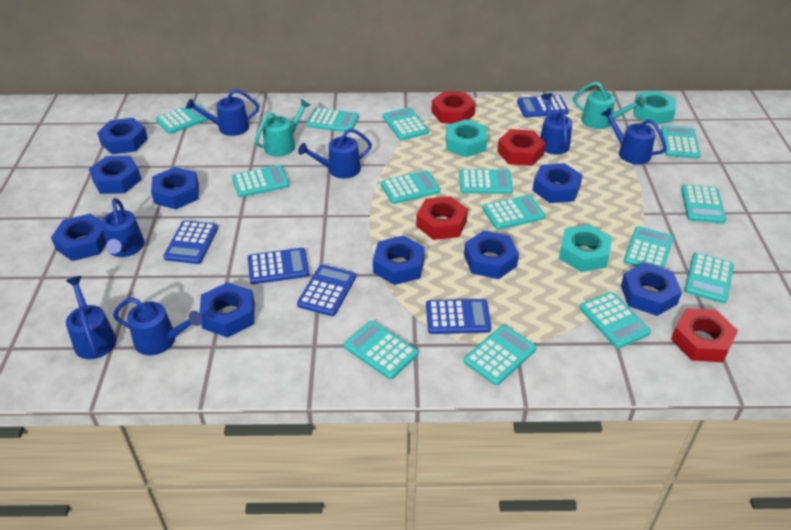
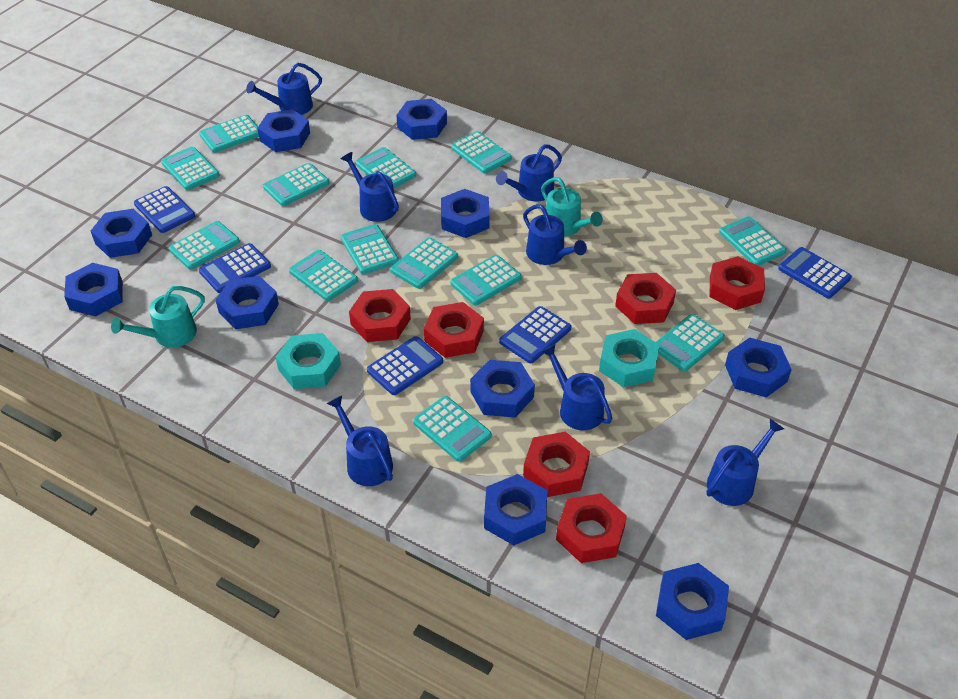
blue nut: [51,214,106,261] [89,156,141,194] [97,118,148,154] [151,167,199,209] [199,282,255,338] [373,235,425,285] [464,231,519,279] [532,163,583,203] [621,263,682,316] = 9 -> [64,263,123,317] [91,209,152,258] [216,276,279,329] [257,109,310,152] [397,99,447,140] [441,189,490,238] [470,360,535,418] [484,474,547,546] [656,563,729,640] [725,338,792,397] = 10
red nut: [416,196,468,240] [431,91,476,124] [497,129,546,166] [671,308,738,362] = 4 -> [349,289,411,342] [424,302,484,358] [523,432,590,497] [556,493,627,563] [615,273,676,324] [710,256,765,310] = 6
turquoise calculator: [156,103,209,134] [232,165,289,197] [306,107,359,133] [344,321,418,379] [381,170,440,204] [383,107,429,140] [459,169,513,194] [464,325,536,385] [483,195,545,230] [579,292,651,348] [624,226,674,269] [661,126,701,159] [681,184,726,223] [684,253,734,303] = 14 -> [161,147,219,190] [169,221,240,270] [199,115,259,153] [263,163,329,206] [289,250,358,301] [341,224,399,274] [356,147,416,188] [390,238,458,289] [413,396,492,462] [450,255,522,306] [451,131,512,174] [656,314,725,371] [719,216,787,266] = 13
turquoise nut: [446,119,487,157] [559,225,612,272] [634,90,676,124] = 3 -> [276,333,341,389] [599,329,659,388] = 2

